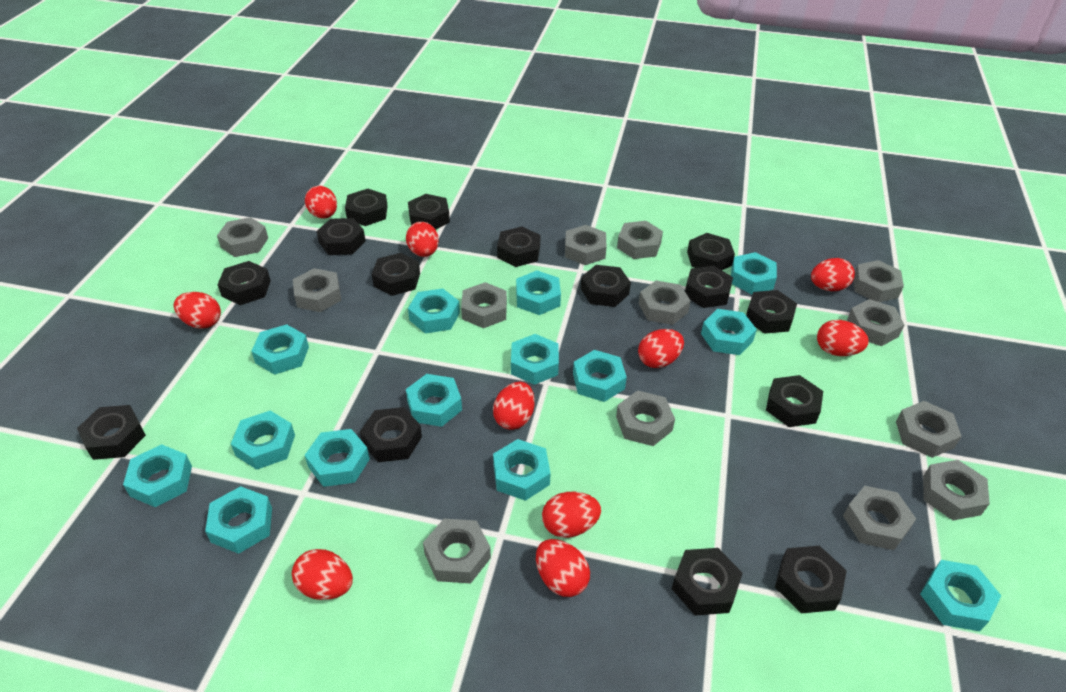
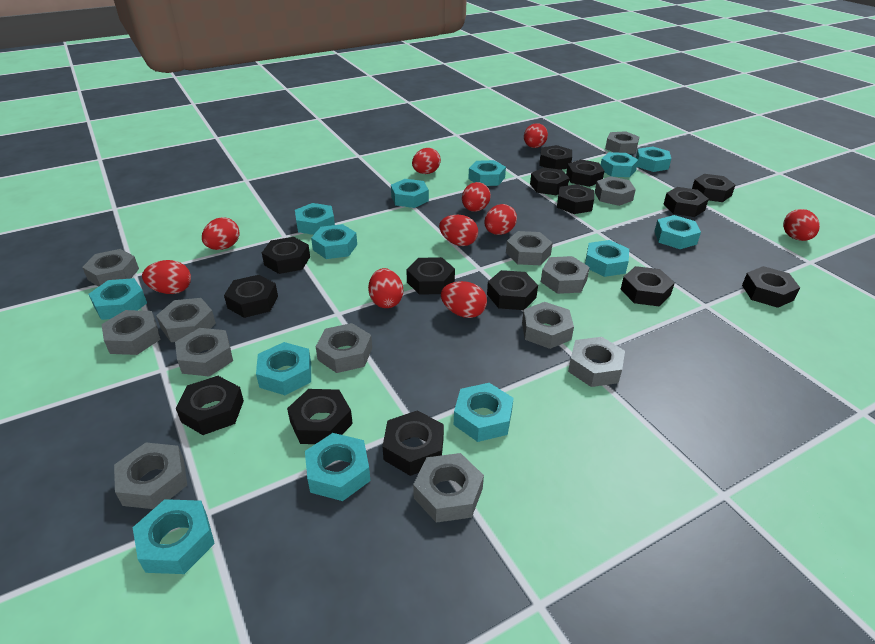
turquoise nut: [123,444,192,507] [205,486,272,554] [231,411,295,470] [251,324,309,375] [305,429,370,487] [406,374,462,427] [408,288,460,334] [493,439,551,501] [511,334,559,385] [516,270,561,315] [573,350,627,402] [701,309,757,355] [731,252,777,294] [920,560,1001,631] = 14 -> [89,278,147,320] [133,499,215,574] [256,342,311,395] [295,203,335,235] [305,433,371,501] [311,224,357,259] [391,179,429,208] [454,383,514,442] [468,160,506,186] [585,240,629,277] [601,152,638,177] [636,146,671,172] [654,215,701,249] = 13

